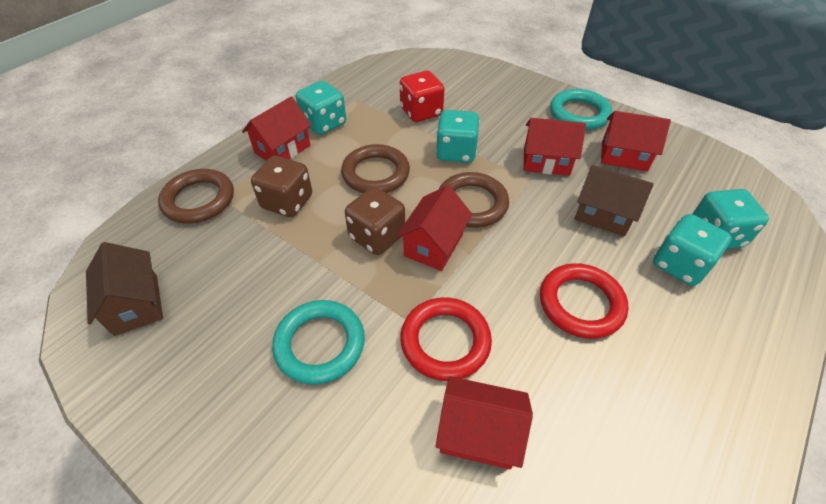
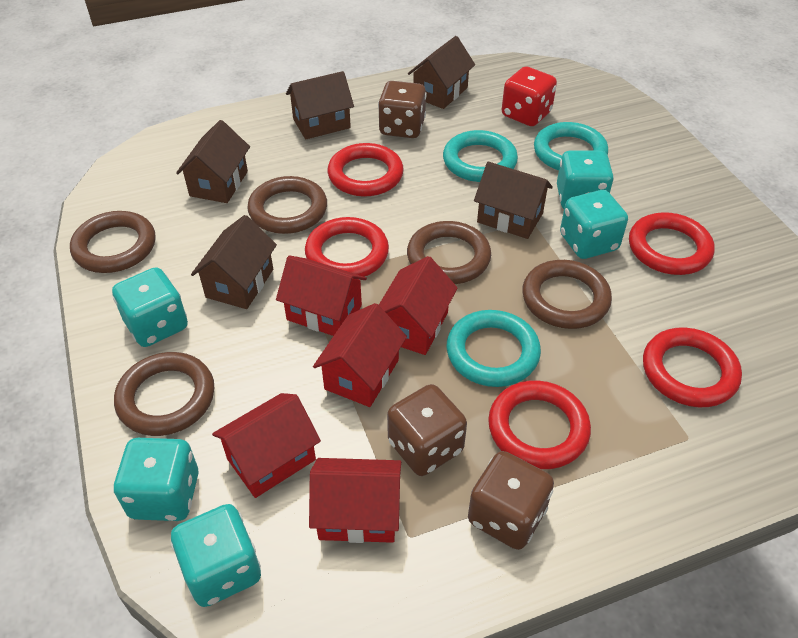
brown dice: [251,156,312,217] [345,187,405,255] = 2 -> [378,81,427,138] [387,384,467,476] [468,451,554,550] = 3
brown house: [86,242,163,336] [574,165,654,236] = 2 -> [176,120,250,203] [191,215,277,309] [286,71,354,139] [408,36,475,109] [474,162,553,239] = 5
brown ring: [158,169,234,224] [341,144,410,193] [438,172,509,228] = 3 -> [70,211,156,273] [114,352,214,436] [247,176,327,234] [407,221,491,284] [522,260,612,329] = 5
red ring: [400,297,492,381] [540,263,628,339] = 2 -> [305,217,389,277] [328,143,404,197] [488,380,591,469] [629,212,715,275] [643,328,742,407] = 5
turquoise dice: [296,81,346,135] [436,110,480,163] [653,214,732,286] [692,189,769,249] = 4 -> [112,267,188,347] [114,438,199,521] [171,504,261,607] [557,150,614,209] [560,190,628,259] = 5
turquoise ring: [272,300,365,385] [550,89,612,130] = 2 -> [443,130,518,182] [446,310,541,387] [534,122,608,170] = 3

